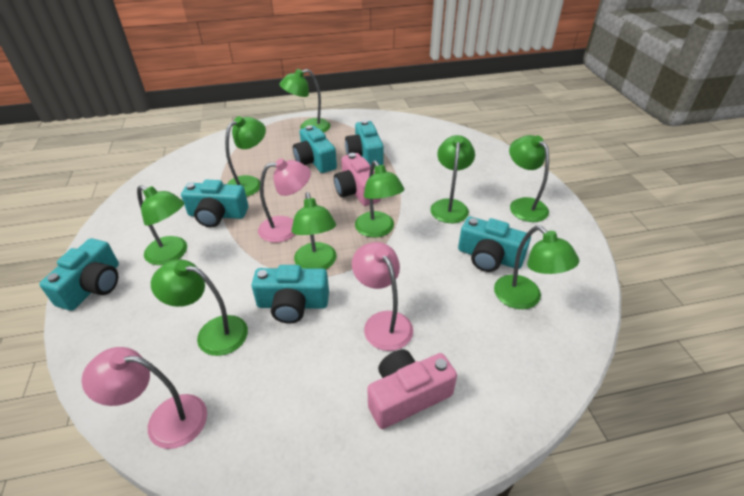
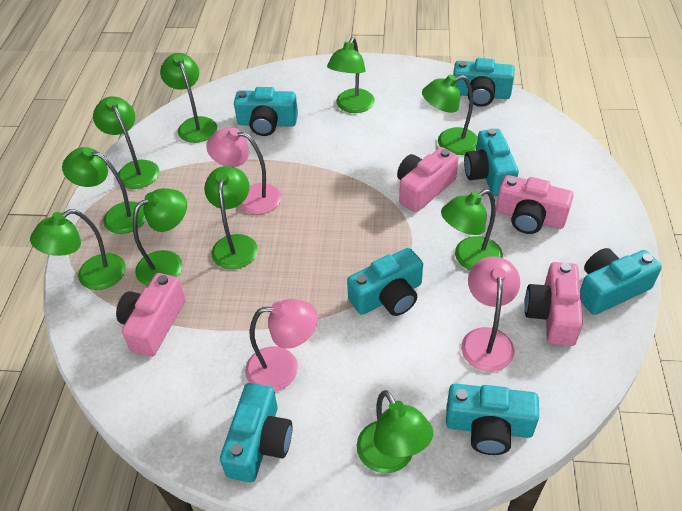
green lamp: [137,185,187,265] [151,259,248,356] [225,116,266,197] [279,69,331,133] [291,192,337,270] [355,161,405,238] [430,135,475,223] [494,226,579,309] [509,135,549,222] = 9 -> [30,209,126,290] [62,147,146,234] [93,96,159,189] [133,188,187,286] [160,53,217,143] [204,166,258,269] [327,37,375,113] [357,390,433,473] [422,75,478,155] [441,189,503,270] = 10
pink camera: [334,153,381,206] [367,349,457,429] = 2 -> [116,273,186,357] [397,147,458,212] [496,175,574,234] [524,262,583,346] = 4
turquoise camera: [39,238,119,311] [181,180,248,227] [252,265,329,324] [293,125,337,173] [345,120,384,168] [458,216,531,272] = 6 -> [220,383,292,482] [234,87,298,136] [347,248,423,316] [446,384,539,455] [453,58,515,107] [464,128,519,196] [580,248,662,315] = 7

